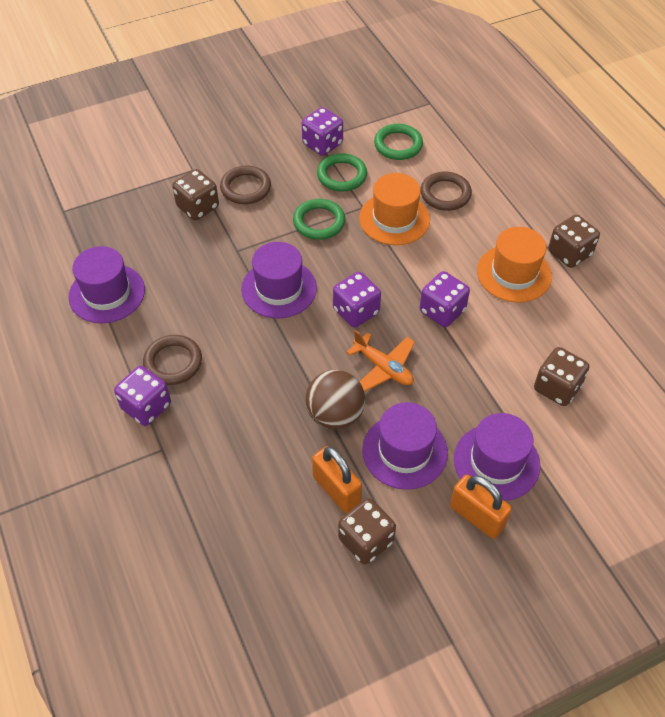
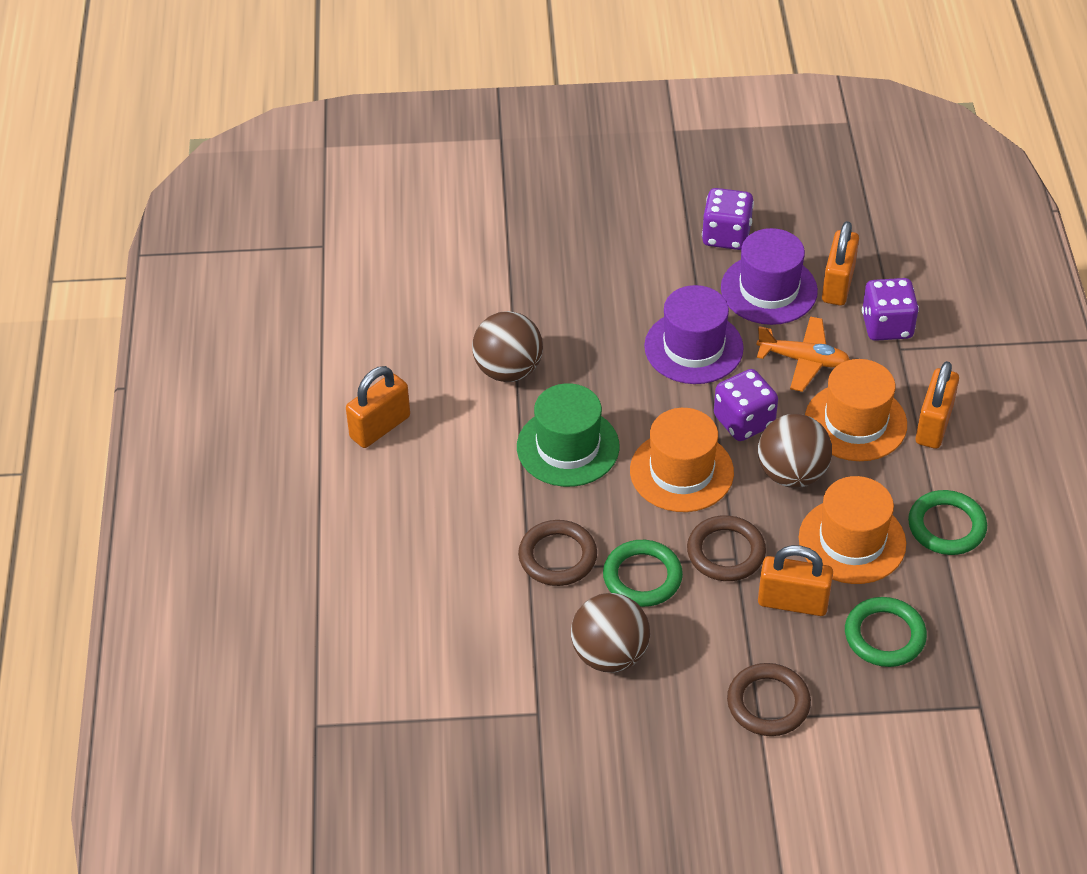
brown ball: [305,370,365,430] = 1 -> [472,311,543,382] [571,593,650,672] [758,414,832,488] = 3
brown dice: [172,169,219,220] [338,498,396,564] [534,347,589,406] [548,215,600,268] = 4 -> none = 0
green hat: none = 0 -> [517,383,620,487] = 1
orange hat: [359,173,430,245] [477,227,552,303] = 2 -> [630,408,734,512] [799,476,906,584] [805,359,907,461] = 3
orange padlock: [312,446,362,513] [450,475,512,539] = 2 -> [346,366,410,448] [758,545,833,616] [822,221,859,306] [916,361,959,449] = 4
purple dice: [114,366,171,426] [302,107,343,156] [333,272,381,328] [420,271,470,327] = 4 -> [702,188,754,250] [714,369,778,441] [862,278,919,341] = 3
purple hat: [68,246,145,323] [241,242,317,318] [362,402,448,490] [454,413,540,501] = 4 -> [644,285,744,384] [721,228,818,325] = 2

